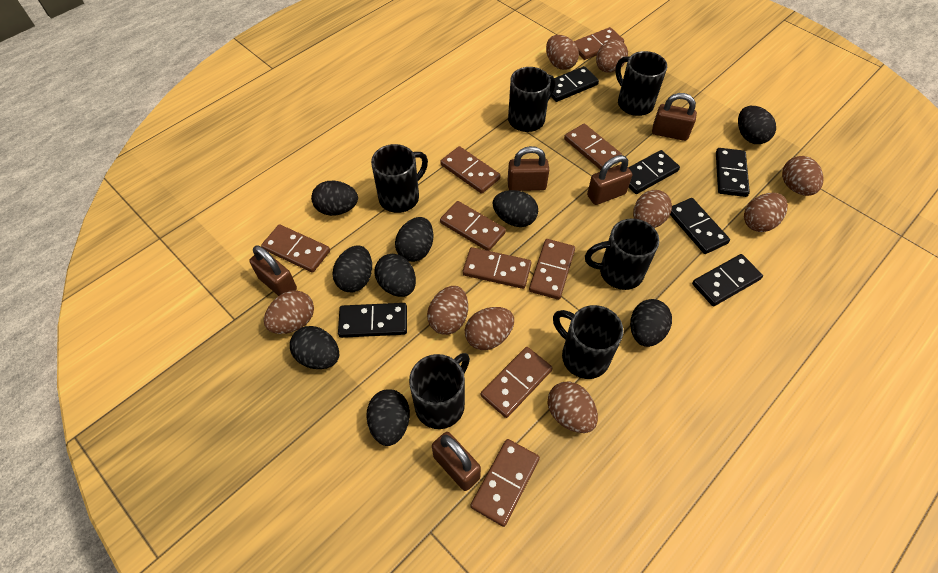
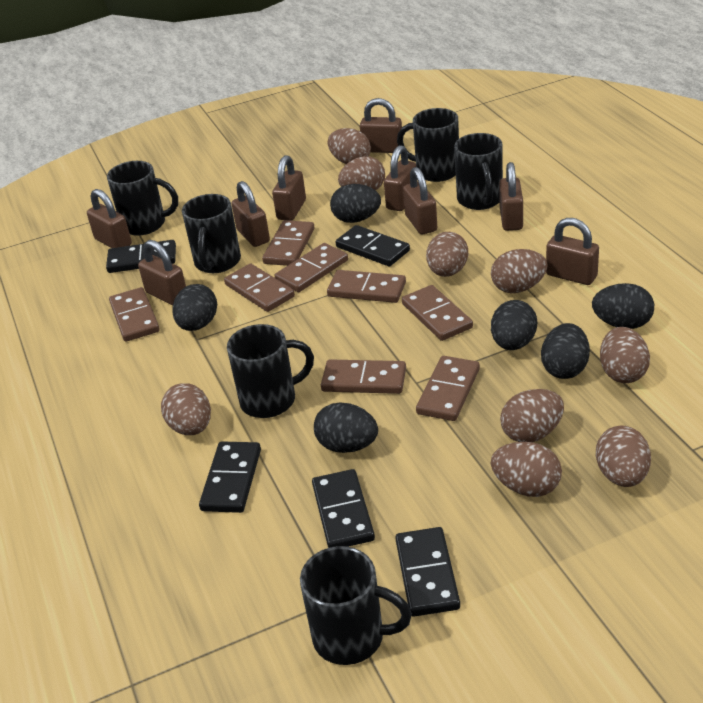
black domino: [338,303,407,338] [551,66,599,102] [628,150,680,194] [670,198,730,254] [692,254,763,306] [716,148,750,197] = 6 -> [106,240,176,273] [199,442,261,513] [312,469,375,548] [336,225,410,266] [395,527,460,617] = 5
black egg: [290,326,339,369] [311,181,358,216] [332,246,372,292] [366,389,410,446] [375,254,416,297] [395,217,433,262] [492,190,538,227] [630,299,672,347] [738,106,776,144] = 9 -> [173,284,217,331] [314,403,378,453] [330,184,381,223] [491,300,537,350] [541,323,590,379] [592,283,654,329] = 6
brown domino: [261,224,330,273] [440,146,501,194] [440,201,506,251] [463,247,532,289] [471,439,540,527] [481,347,553,418] [529,239,575,300] [564,124,622,170] [574,27,624,60] = 9 -> [109,287,160,342] [224,263,295,312] [262,220,315,266] [275,243,348,292] [321,359,406,394] [327,270,406,303] [402,285,473,341] [416,356,480,421] = 8
brown padlock: [249,245,297,296] [432,432,481,491] [508,146,549,191] [587,155,632,205] [652,93,697,141] = 5 -> [87,189,132,248] [138,240,186,306] [232,181,270,247] [272,155,306,221] [360,98,402,153] [384,145,416,211] [403,167,437,234] [499,162,523,231] [546,218,599,285] = 9

